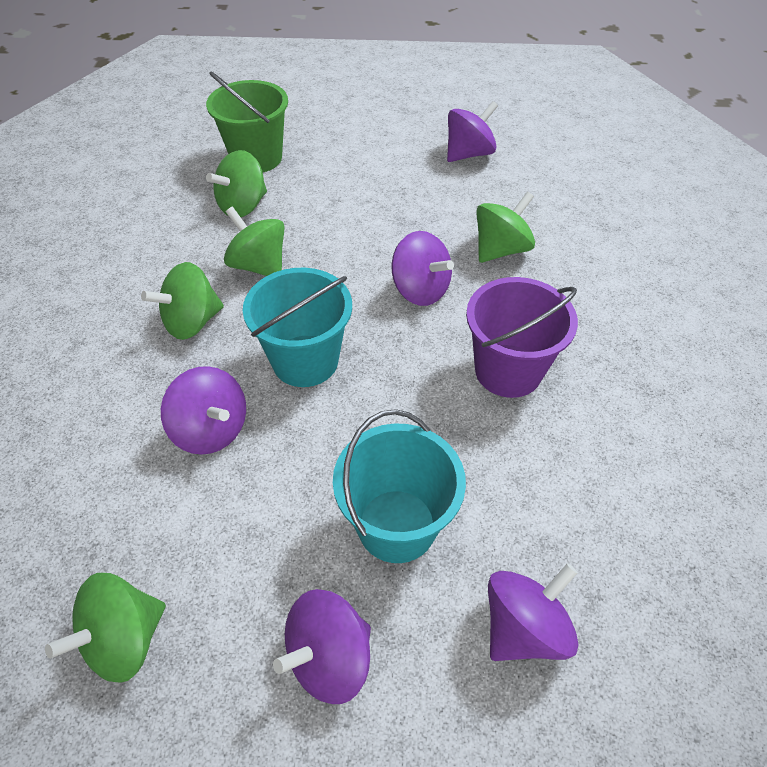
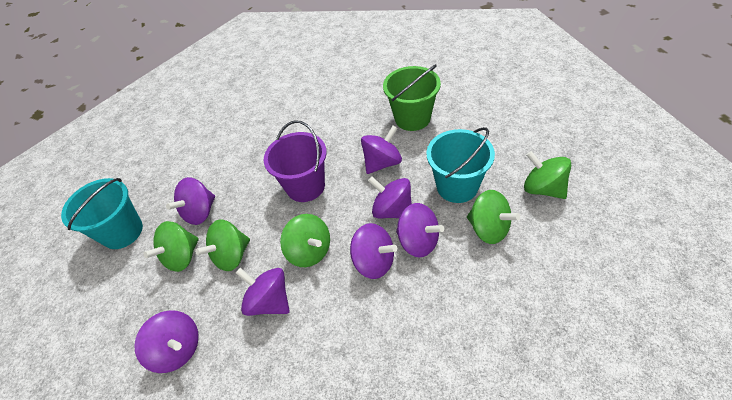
purple spinning top: [161,366,246,455] [273,589,371,704] [392,231,454,306] [447,101,498,162] [488,563,579,661] = 5 -> [134,310,199,373] [166,177,215,225] [236,268,290,316] [350,223,397,279] [361,126,402,174] [368,176,412,218] [396,203,444,258] = 7

